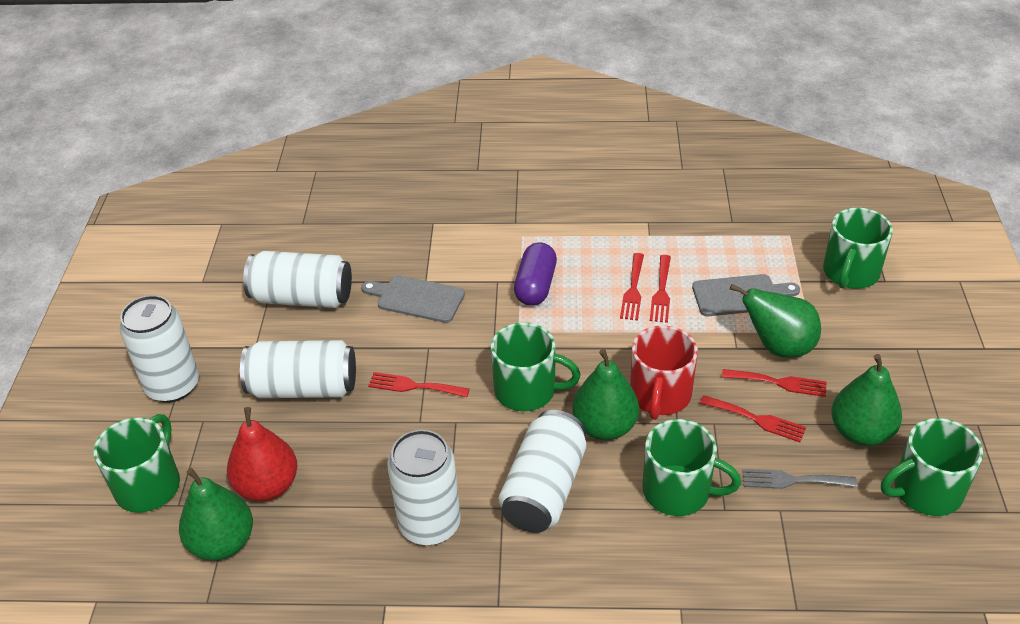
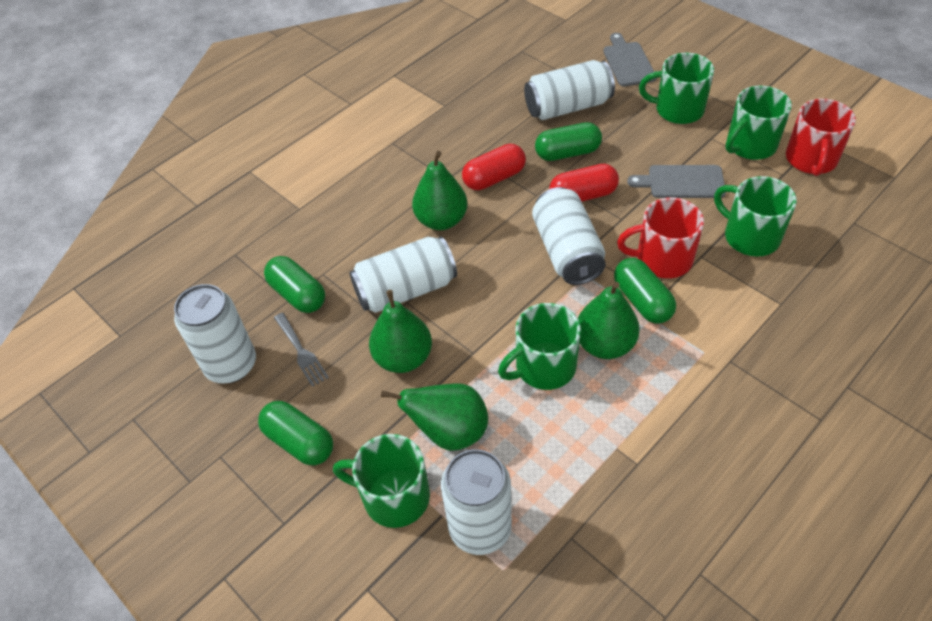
green capsule: none = 0 -> [258,401,333,466] [264,256,325,313] [535,122,602,161] [614,258,676,323] = 4
purple capsule: [514,242,557,306] = 1 -> none = 0
red capsule: none = 0 -> [462,144,526,190] [549,164,619,202] = 2
red fork: [368,372,470,397] [620,253,644,320] [650,255,671,323] [700,395,806,442] [722,369,827,397] = 5 -> none = 0
red mug: [630,325,698,420] = 1 -> [617,197,704,278] [786,99,856,176] = 2
red pear: [227,407,298,501] = 1 -> none = 0

